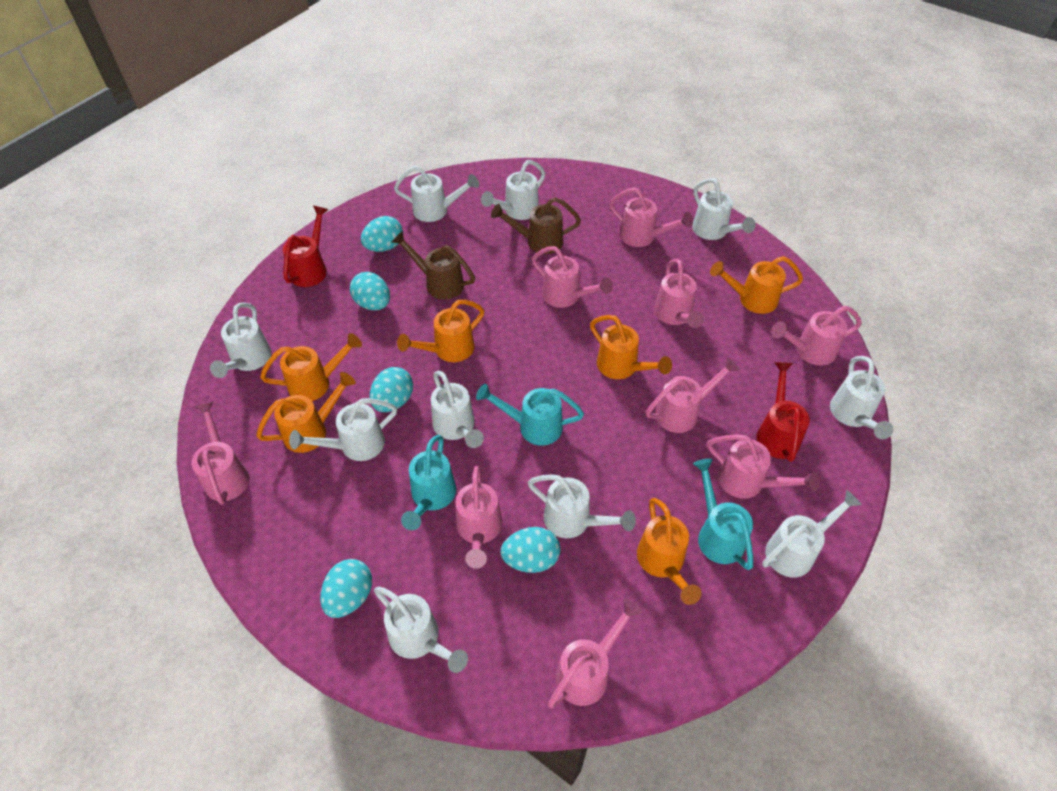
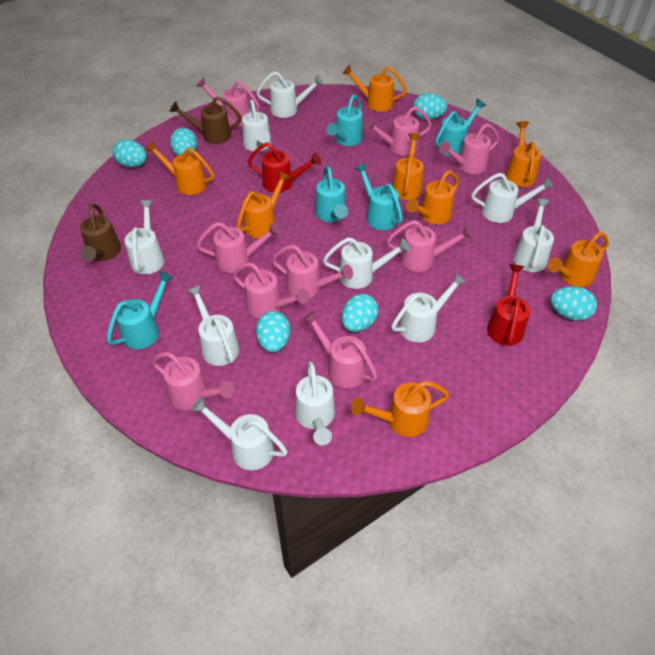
orange watering can: [256,372,356,453] [260,333,362,401] [397,300,485,362] [590,315,672,379] [637,498,702,605] [710,256,803,314] = 6 -> [145,141,214,195] [237,171,290,238] [342,65,407,112] [351,381,449,437] [392,133,424,200] [406,170,459,224] [506,121,542,187] [547,232,609,287] = 8
turquoise egg: [320,559,372,618] [350,272,390,311] [361,216,403,252] [370,367,413,412] [501,527,560,573] = 5 -> [113,139,147,168] [170,128,197,156] [256,311,290,353] [341,294,379,332] [413,93,447,120] [550,286,597,321] = 6
turquoise watering can: [401,435,456,530] [476,384,584,446] [693,459,753,570] = 3 -> [107,271,174,349] [315,166,348,222] [326,95,363,146] [354,163,403,230] [435,99,486,156] = 5

